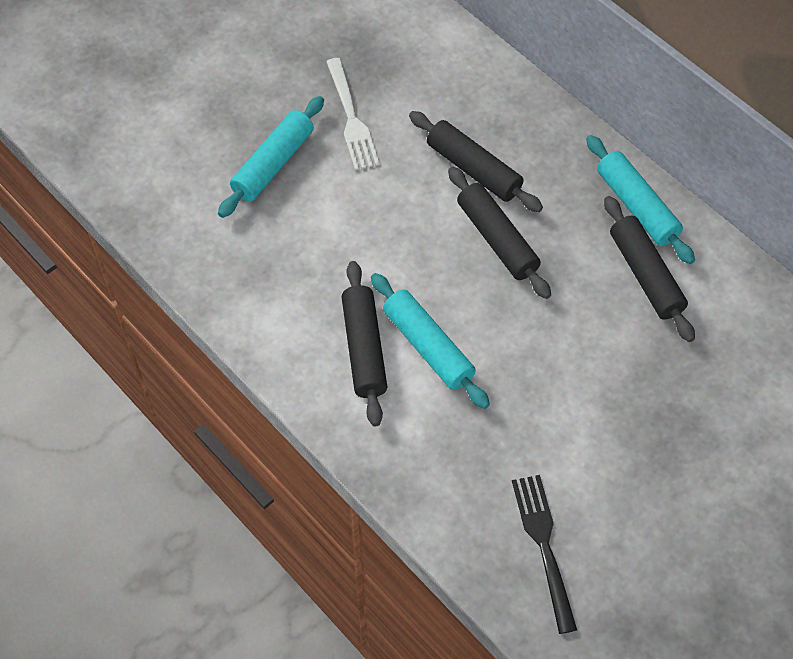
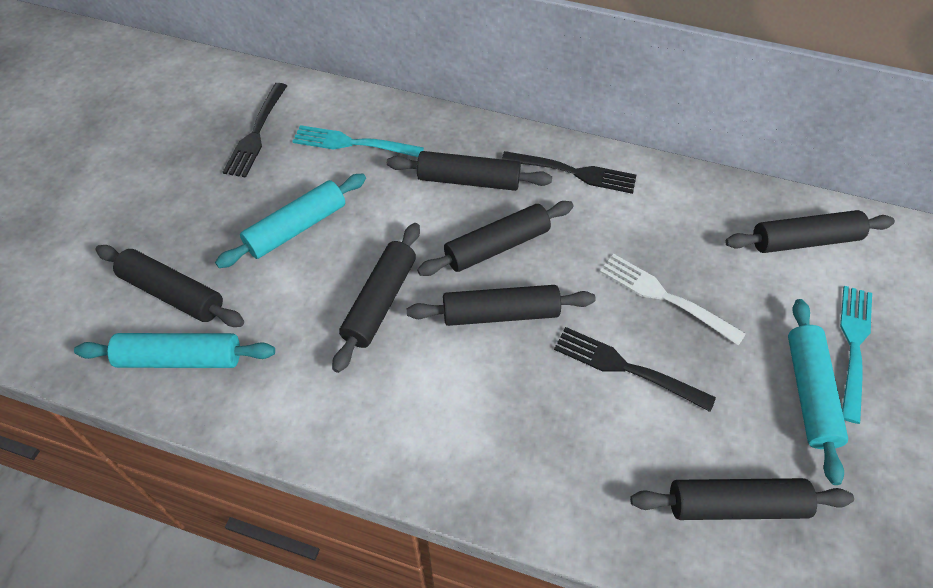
black fork: [512,475,577,634] = 1 -> [223,83,287,178] [502,151,636,194] [554,327,716,412] = 3
black rolling pin: [342,261,387,426] [409,111,543,212] [448,166,551,299] [604,196,695,342] = 4 -> [95,245,244,327] [332,223,420,373] [387,151,552,191] [407,285,596,326] [417,201,573,276] [630,478,854,520] [725,210,895,253] = 7
turquoise fork: none = 0 -> [292,125,424,157] [840,286,872,424] = 2

